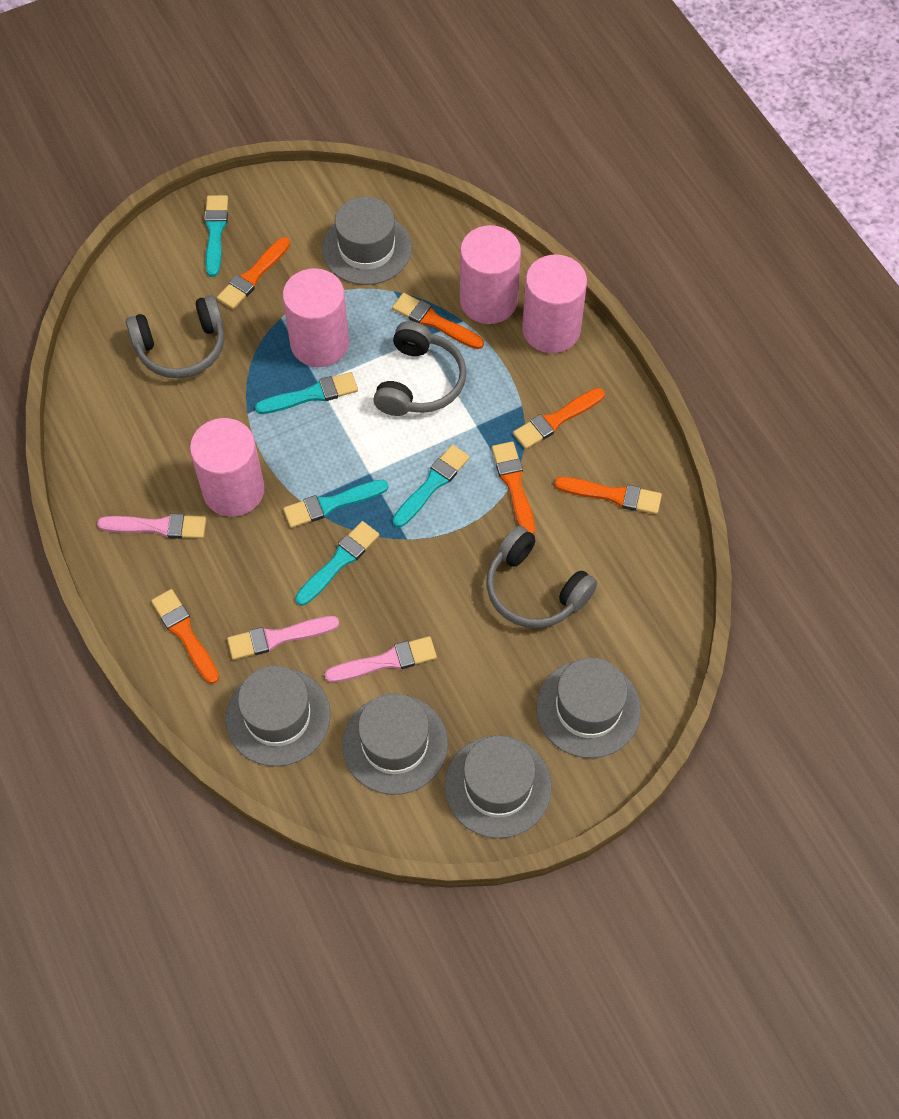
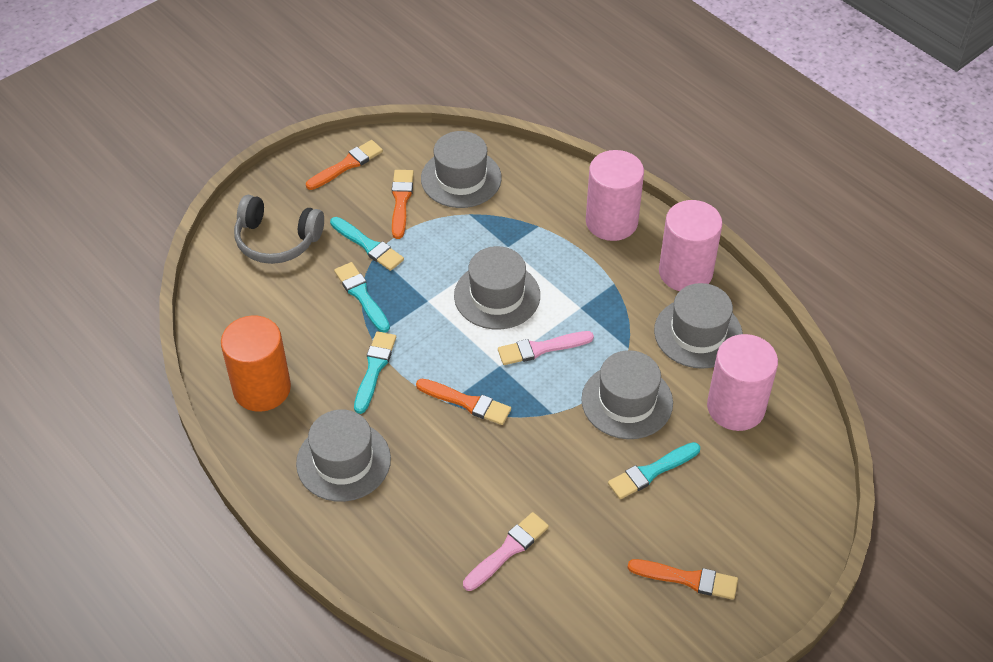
grey headphones: [126,295,224,378] [373,321,466,416] [486,526,597,628] = 3 -> [234,195,324,264] = 1
orange brush: [151,589,219,684] [217,237,290,309] [392,293,484,349] [492,441,535,534] [513,388,605,449] [554,477,662,514] = 6 -> [306,140,383,190] [392,170,414,239] [416,378,511,425] [627,559,738,600] = 4
orange cylinder: none = 0 -> [221,315,291,412] = 1
pink brush: [97,513,206,539] [227,616,339,660] [324,636,437,682] = 3 -> [463,512,549,591] [498,331,594,365] = 2
pink cylinder: [190,418,265,517] [282,268,349,367] [460,225,521,324] [522,255,587,353] = 4 -> [586,150,644,241] [659,200,722,291] [707,334,778,431] = 3
turquoise brush: [204,195,228,277] [255,372,358,414] [283,480,388,528] [295,521,379,606] [393,445,470,527] = 5 -> [330,217,404,271] [334,262,390,333] [354,331,396,414] [608,442,700,499] = 4

